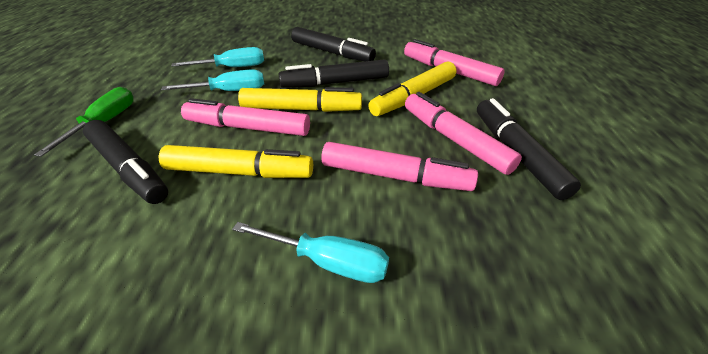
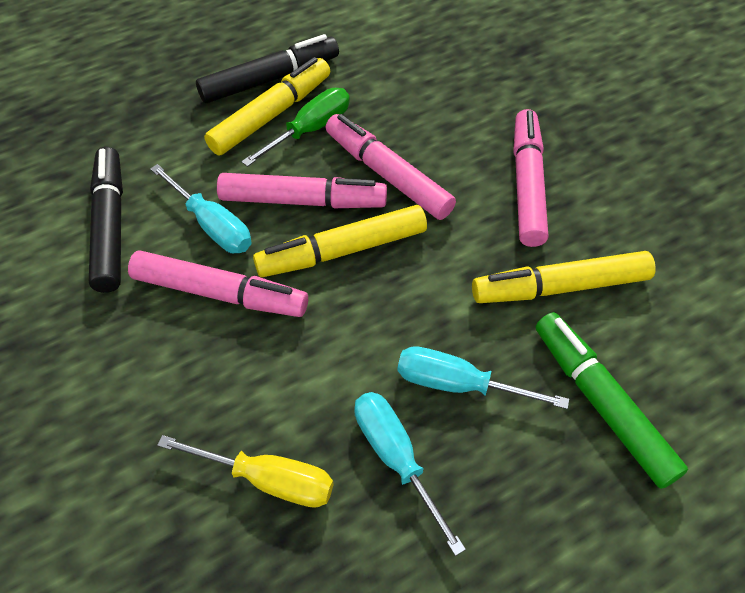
black marker: [83,120,168,204] [279,59,389,88] [291,27,376,61] [477,98,581,200] = 4 -> [89,147,123,293] [196,34,339,103] = 2
green marker: none = 0 -> [536,312,688,489] = 1
yellow screwdriver: none = 0 -> [157,435,334,508] = 1

